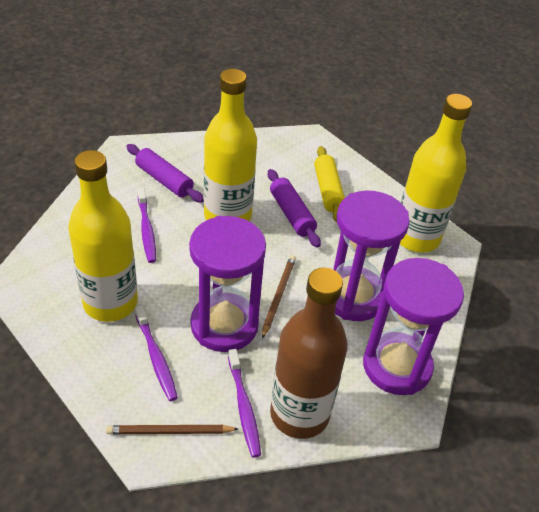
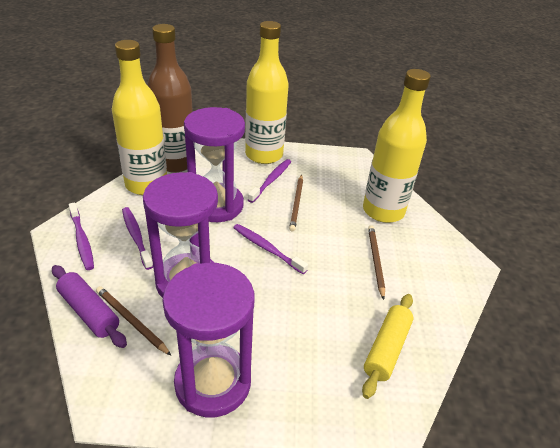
brown pencil: [106,425,238,434] [262,255,296,338] = 2 -> [96,286,171,356] [289,174,303,232] [368,225,385,300] = 3
purple rolling pin: [126,144,204,203] [268,169,321,248] = 2 -> [52,265,127,348] = 1
purple toothbrush: [135,305,178,401] [137,188,156,263] [228,349,261,457] = 3 -> [69,202,94,270] [122,207,153,270] [233,224,308,274] [248,159,291,203] = 4

